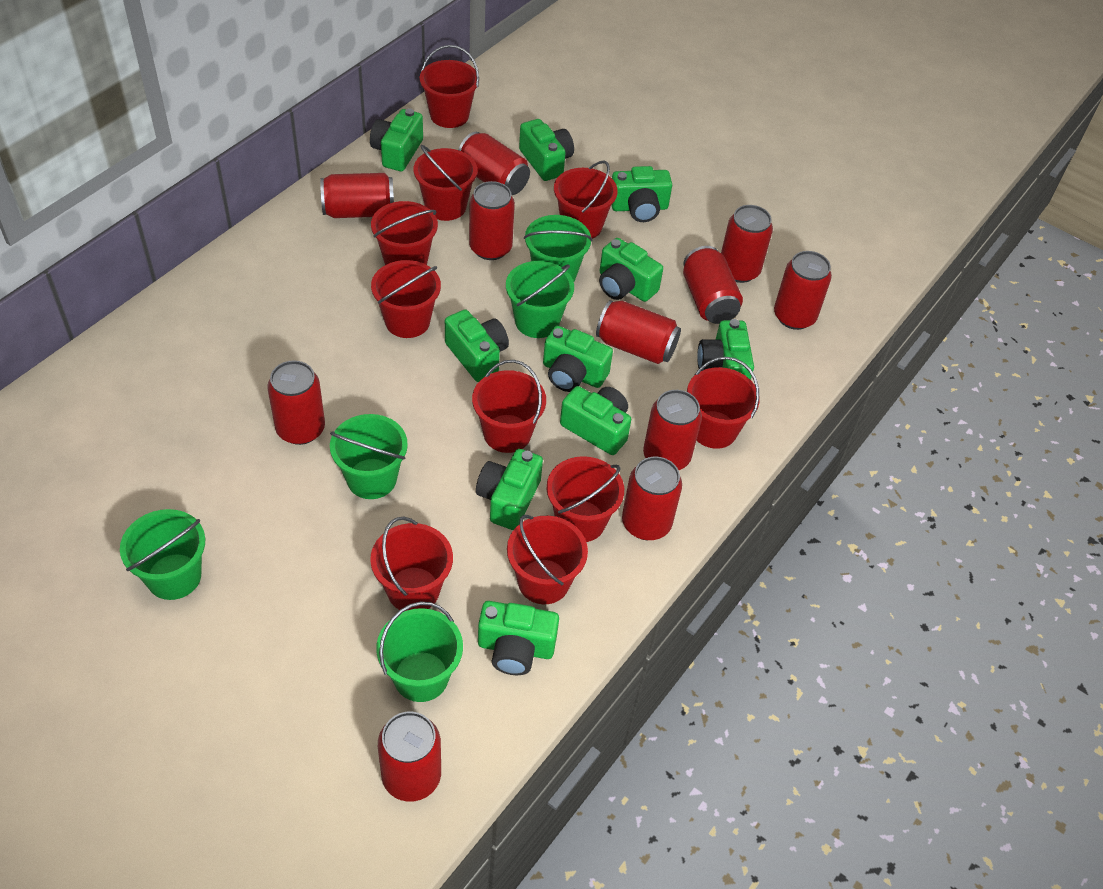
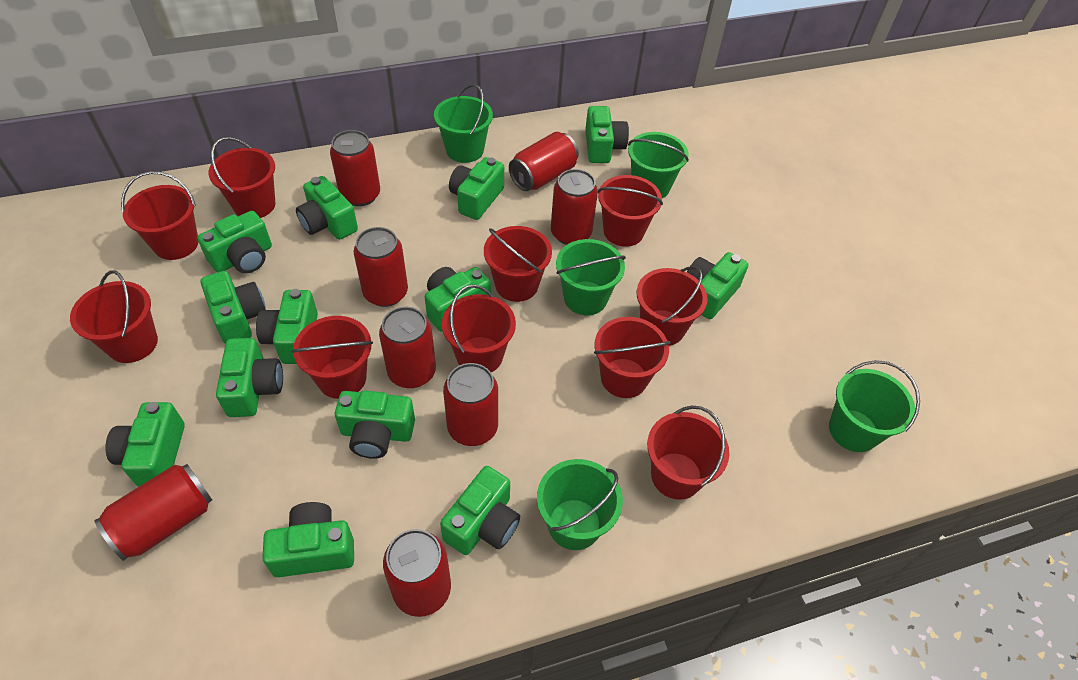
green camera: [370,108,423,171] [445,309,509,382] [476,449,543,530] [478,601,559,675] [519,119,574,181] [543,326,613,392] [560,386,631,455] [599,238,663,302] [612,166,672,222] [697,319,754,380] = 10 -> [106,402,185,487] [197,211,272,273] [201,271,266,344] [216,338,283,417] [256,289,318,364] [262,502,354,577] [296,176,358,240] [335,391,415,459] [425,267,491,331] [440,466,520,555] [449,157,504,220] [585,106,629,163] [687,252,748,319] = 13
red can: [267,361,325,445] [320,173,394,218] [378,712,441,802] [458,132,530,195] [469,181,515,260] [596,300,681,364] [622,456,682,540] [643,390,702,470] [683,246,743,324] [721,205,773,283] [774,251,832,330] = 11 -> [94,464,212,561] [330,130,380,206] [354,227,408,307] [379,307,436,388] [383,529,451,617] [443,363,498,446] [509,132,579,191] [551,169,598,245] = 8

